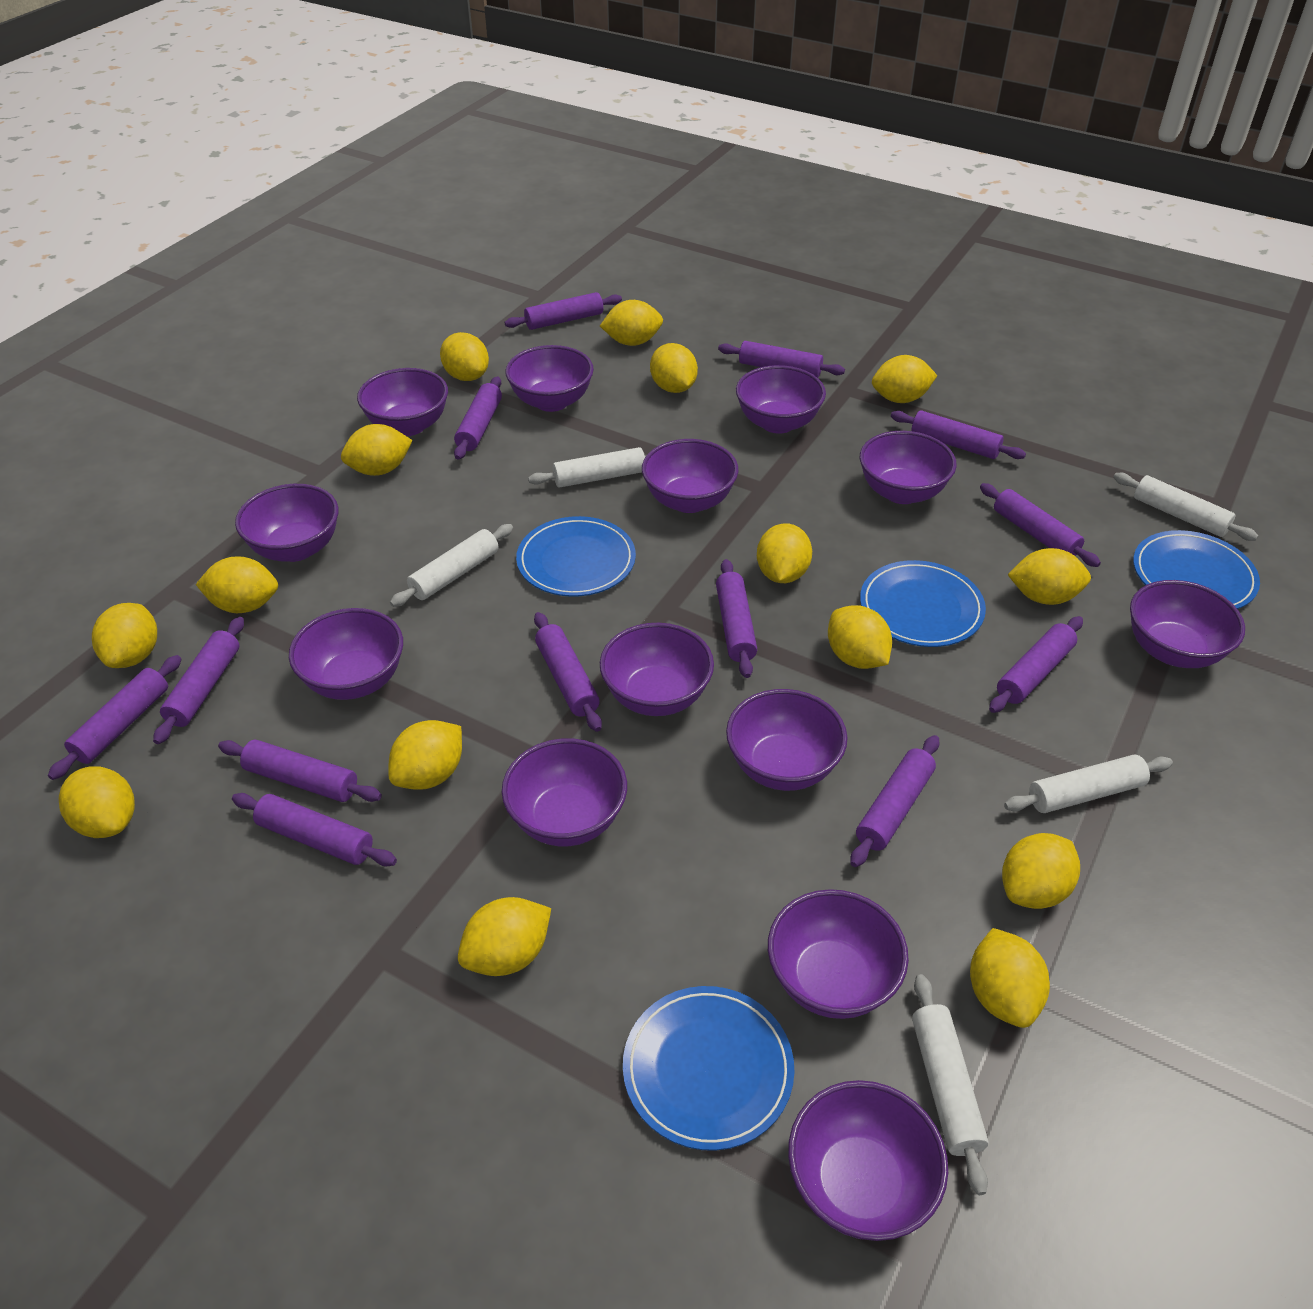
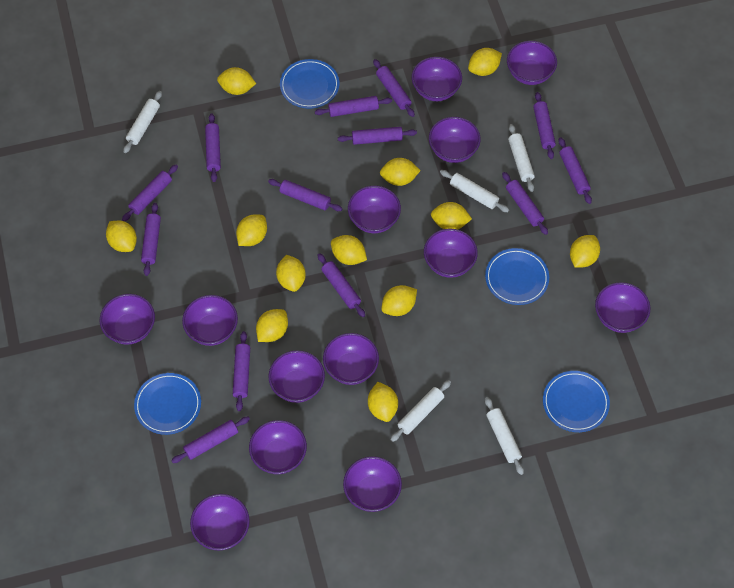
yellow lemon: [59,766,135,838] [92,603,157,668] [196,556,278,613] [341,424,413,476] [388,720,462,790] [440,332,489,381] [458,897,551,976] [600,300,663,346] [650,343,698,393] [757,523,812,583] [828,605,892,669] [872,355,938,403] [970,928,1050,1028] [1002,833,1080,909] [1008,548,1091,605] = 15 -> [106,220,137,252] [217,67,256,95] [236,214,267,246] [256,309,288,342] [276,255,306,292] [331,235,367,265] [368,382,398,422] [380,158,421,186] [381,285,417,316] [431,202,472,229] [468,48,502,76] [570,235,600,268] = 12

